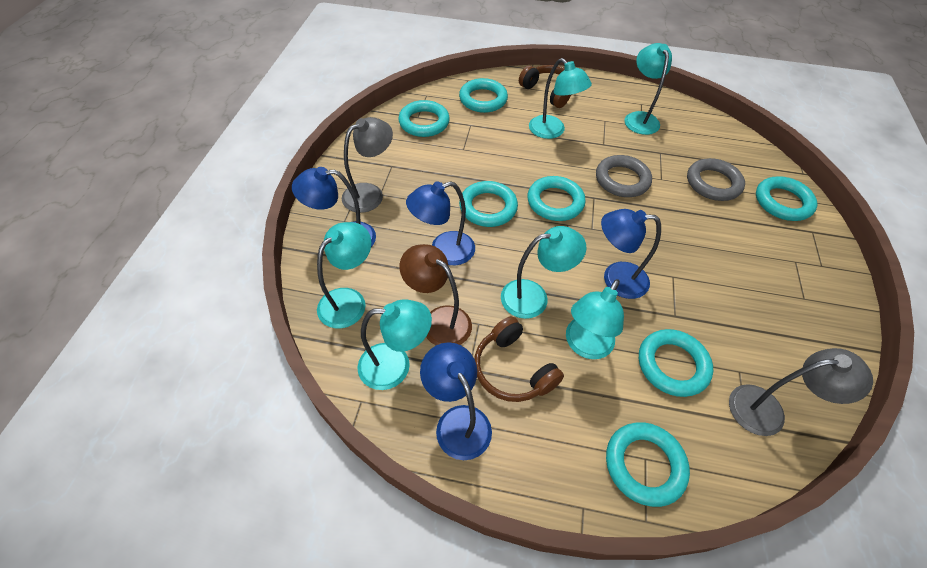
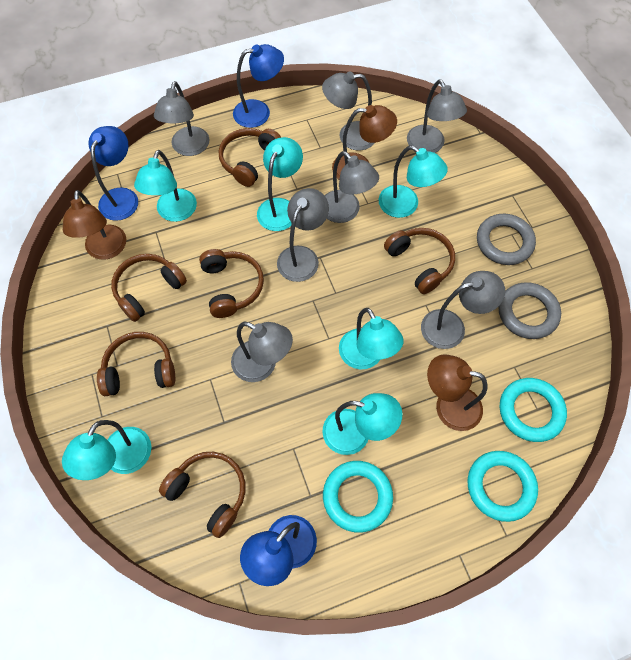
blue lamp: [292,167,376,247] [406,181,475,265] [420,342,492,460] [601,209,661,299] = 4 -> [89,126,138,221] [233,44,284,128] [240,515,317,586] = 3
brown headphones: [474,316,564,402] [519,65,571,108] = 2 -> [97,332,175,396] [111,254,187,322] [159,452,246,538] [199,249,264,318] [219,128,281,187] [384,228,455,294] = 6
brown lamp: [400,244,472,345] = 1 -> [63,190,126,260] [332,105,397,180] [427,354,488,431] = 3
grey lamp: [342,117,393,213] [729,348,873,436] = 2 -> [154,81,209,156] [231,322,293,382] [277,188,329,282] [322,71,374,151] [324,151,379,223] [407,80,467,153] [421,271,505,349] = 7
turquoise ring: [398,100,450,137] [459,78,508,113] [459,181,518,227] [528,176,585,221] [606,422,690,507] [639,329,713,397] [756,176,818,221] = 7 -> [323,461,393,533] [468,451,538,522] [500,378,567,442] = 3

